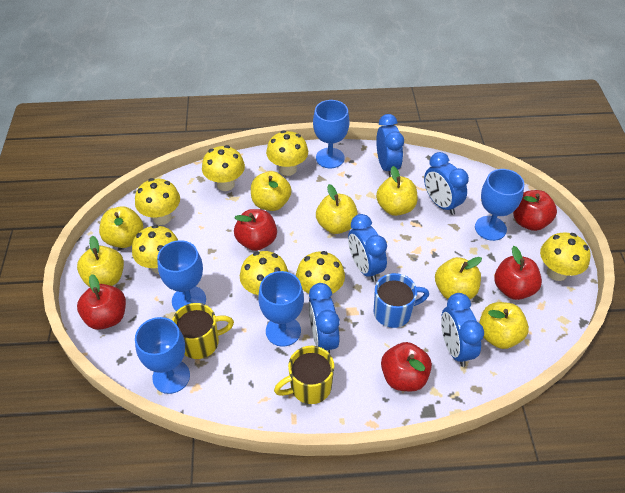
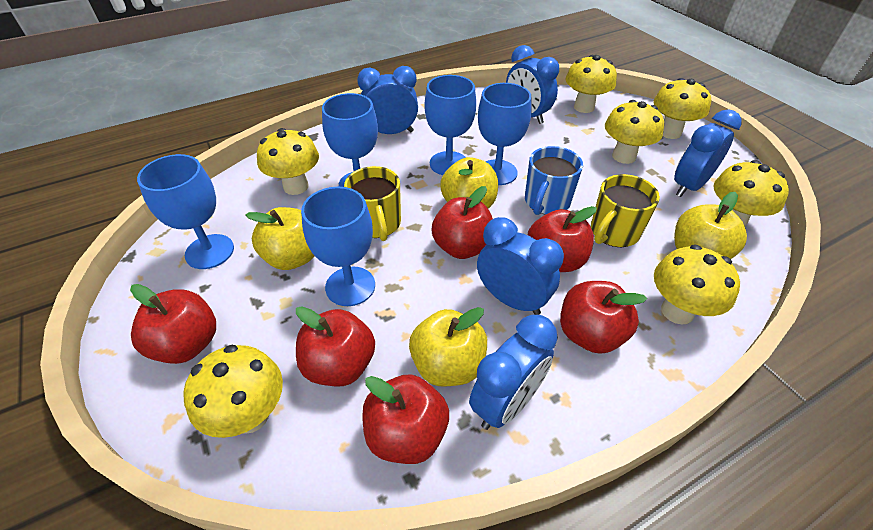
red apple: [77,274,126,330] [234,209,277,251] [381,342,432,391] [494,246,542,300] [513,190,557,231] = 5 -> [130,284,216,364] [296,306,375,386] [362,374,449,464] [432,186,493,259] [528,206,597,272] [560,281,647,354] = 6
yellow apple: [77,236,124,287] [99,206,144,248] [251,171,291,211] [316,184,358,234] [376,166,418,216] [435,257,482,299] [479,302,529,349] = 7 -> [245,207,314,270] [409,307,487,387] [440,157,498,209] [674,192,747,259] = 4

